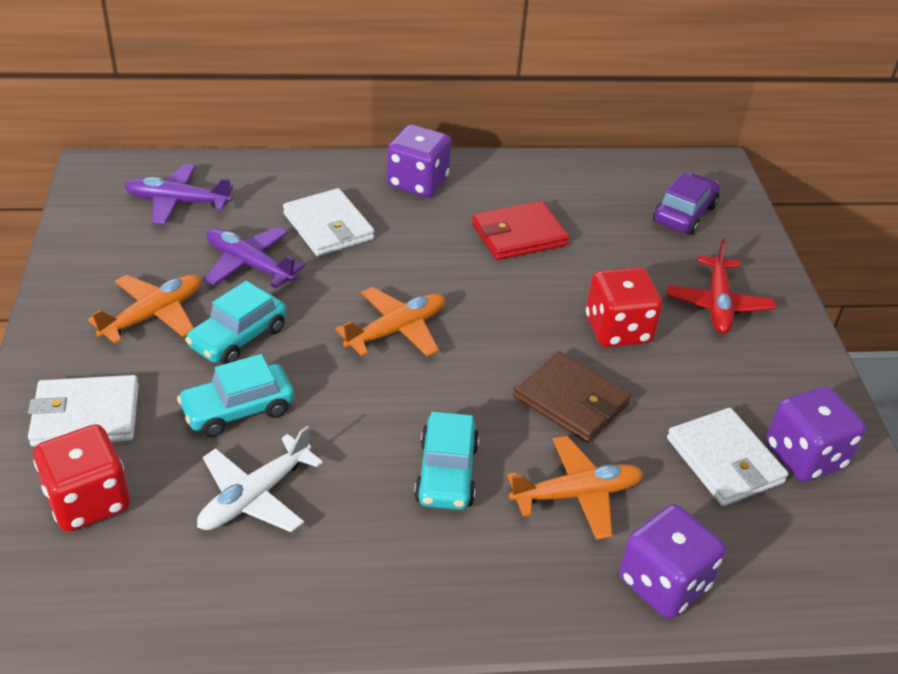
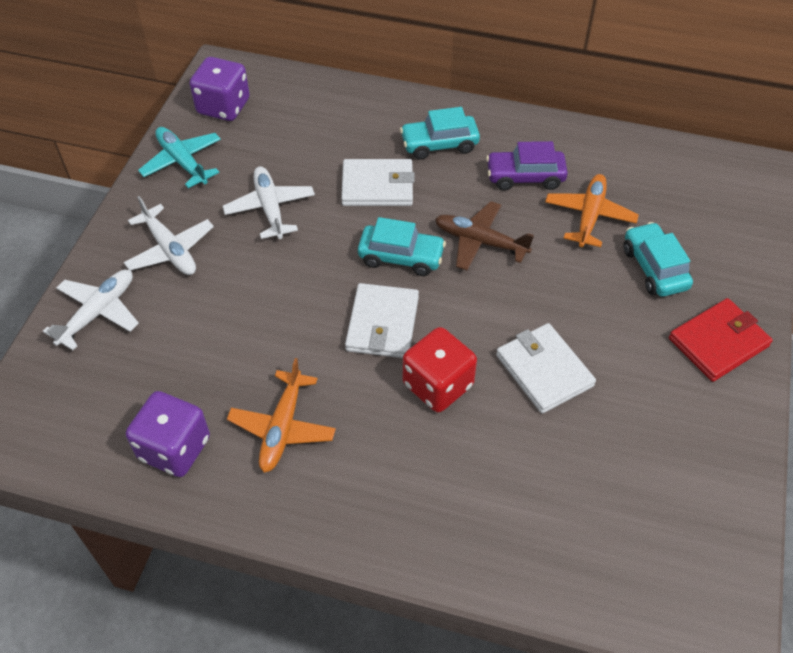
brown plane: none = 0 -> [435,201,534,271] = 1
brown wallet: [513,351,631,443] = 1 -> none = 0
orange plane: [88,275,201,344] [335,287,445,357] [507,436,643,540] = 3 -> [227,358,336,473] [545,174,639,247] = 2
purple dice: [387,124,451,197] [619,504,726,619] [766,386,866,482] = 3 -> [126,391,210,477] [190,57,250,121] = 2
purple plane: [124,164,233,225] [204,227,305,288] = 2 -> none = 0
red dice: [33,424,130,532] [586,267,662,347] = 2 -> [403,327,477,412] = 1
red plane: [666,239,776,334] = 1 -> none = 0
turquoise plane: none = 0 -> [138,127,221,188] = 1
white plane: [197,426,323,532] = 1 -> [43,270,139,350] [124,196,214,275] [223,167,315,239] = 3

